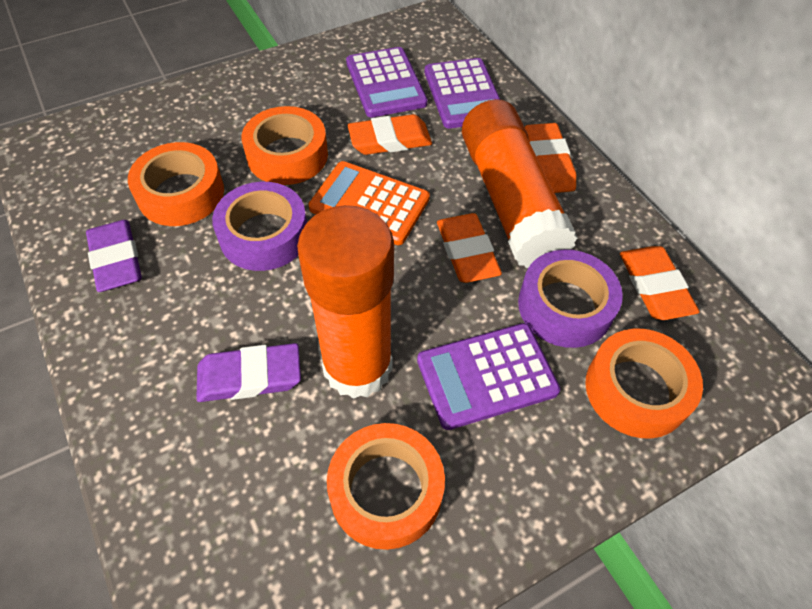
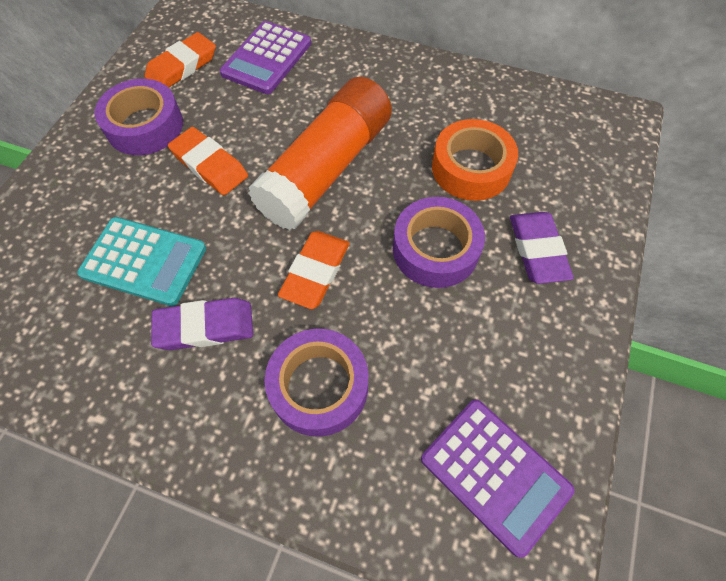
orange calculator: [309,161,430,245] = 1 -> none = 0
orange eraser: [347,114,432,155] [437,213,502,283] [525,123,576,193] [620,246,700,320] = 4 -> [145,32,216,88] [168,127,248,195] [278,231,350,309] = 3
orange glue stick: [297,205,394,399] [462,99,578,268] = 2 -> [248,77,392,230] = 1
orange tape: [128,142,224,226] [241,106,328,185] [327,423,445,550] [585,329,703,438] = 4 -> [432,119,518,201] = 1
purple calculator: [346,47,428,117] [417,323,560,430] [425,58,500,129] = 3 -> [220,21,311,94] [421,399,574,558] = 2
purple tape: [212,182,307,271] [518,249,623,348] = 2 -> [94,79,183,155] [265,329,368,437] [393,197,485,288] = 3
turquoise calculator: none = 0 -> [77,217,206,306] = 1

